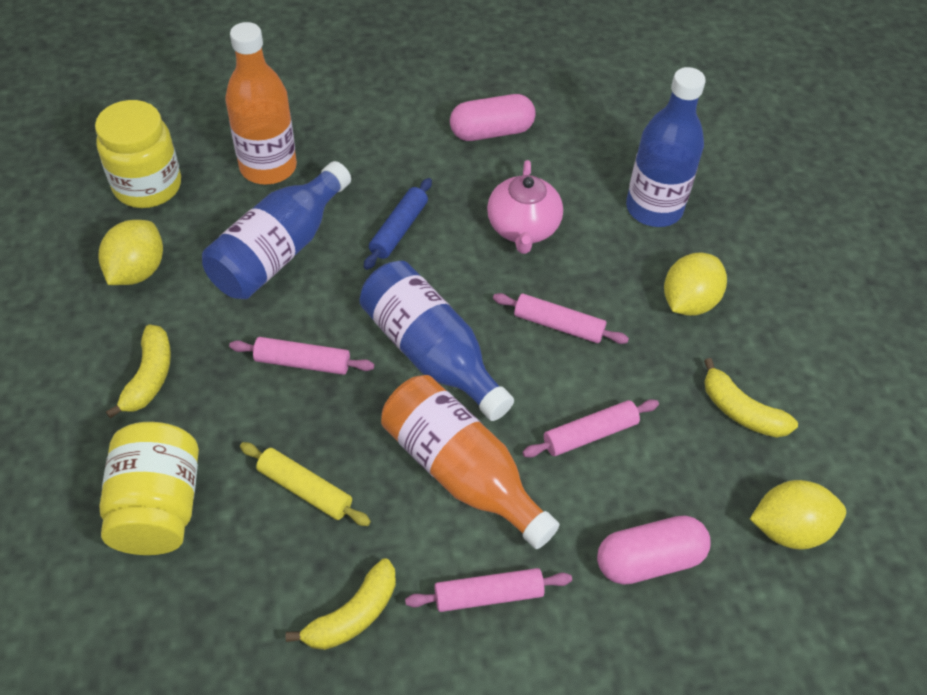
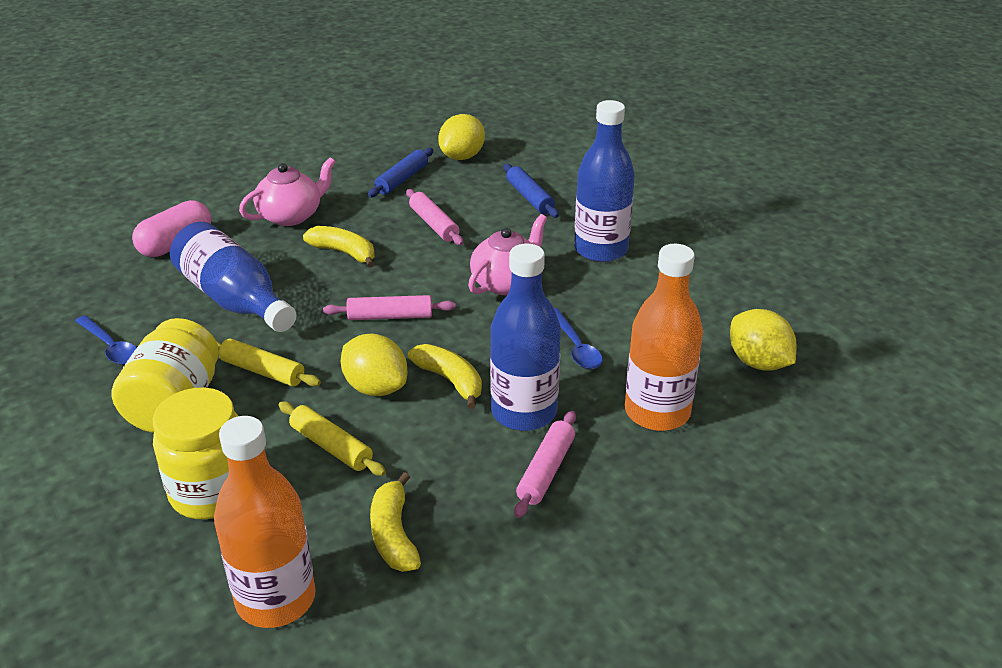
blue rolling pin: [364,178,432,270] = 1 -> [368,148,433,197] [504,164,559,218] = 2
blue spoon: none = 0 -> [75,316,136,365] [554,308,603,369] = 2
pink capsule: [450,94,536,141] [597,516,710,585] = 2 -> [132,200,212,257] = 1
pink rolling pin: [229,337,374,375] [405,568,572,612] [493,293,629,344] [522,399,659,458] = 4 -> [323,295,456,320] [406,189,464,245] [514,411,576,518] = 3
pink teapot: [487,160,563,254] = 1 -> [239,157,335,226] [468,214,547,295] = 2
yellow rolling pin: [240,442,371,526] = 1 -> [216,339,321,386] [279,401,386,476] = 2

